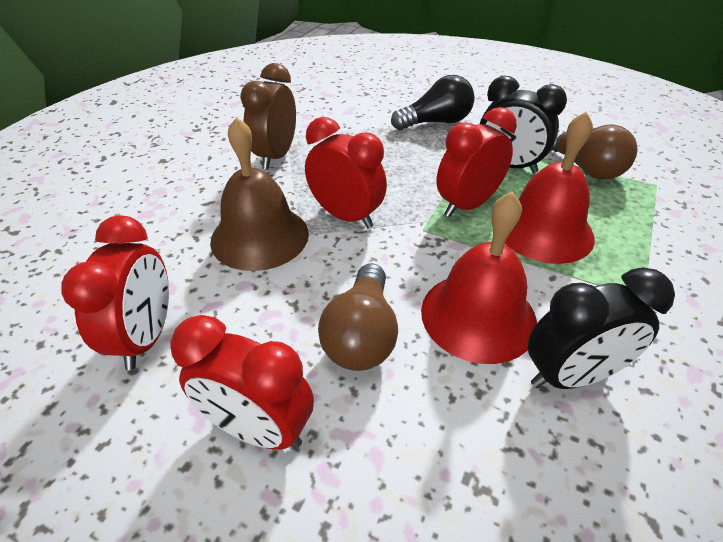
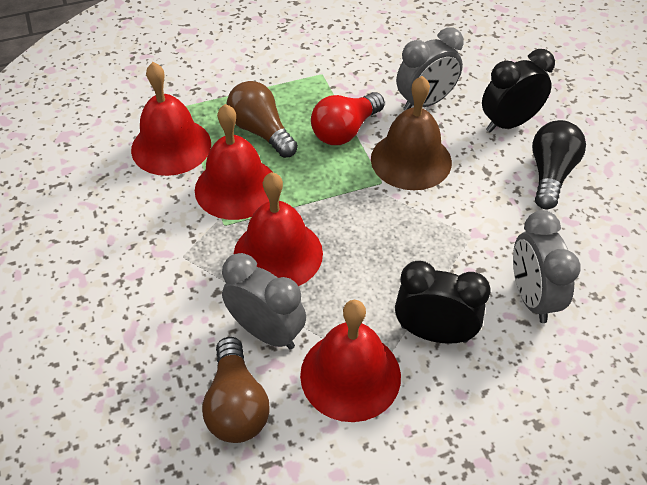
brown clock: [240,63,296,170] = 1 -> none = 0
grey clock: none = 0 -> [222,253,306,350] [396,27,464,110] [513,210,580,323] = 3
red bell: [421,192,537,364] [505,112,595,264] = 2 -> [131,62,211,176] [195,104,273,220] [234,172,323,286] [300,300,401,422] = 4
red clock: [61,215,169,370] [170,315,314,450] [305,117,387,229] [436,107,517,217] = 4 -> none = 0
red light bulb: none = 0 -> [311,92,385,145] = 1

